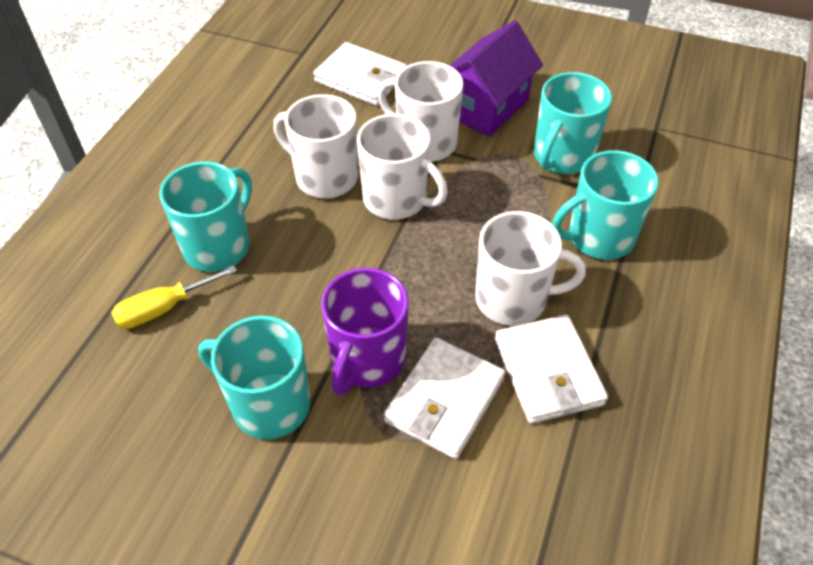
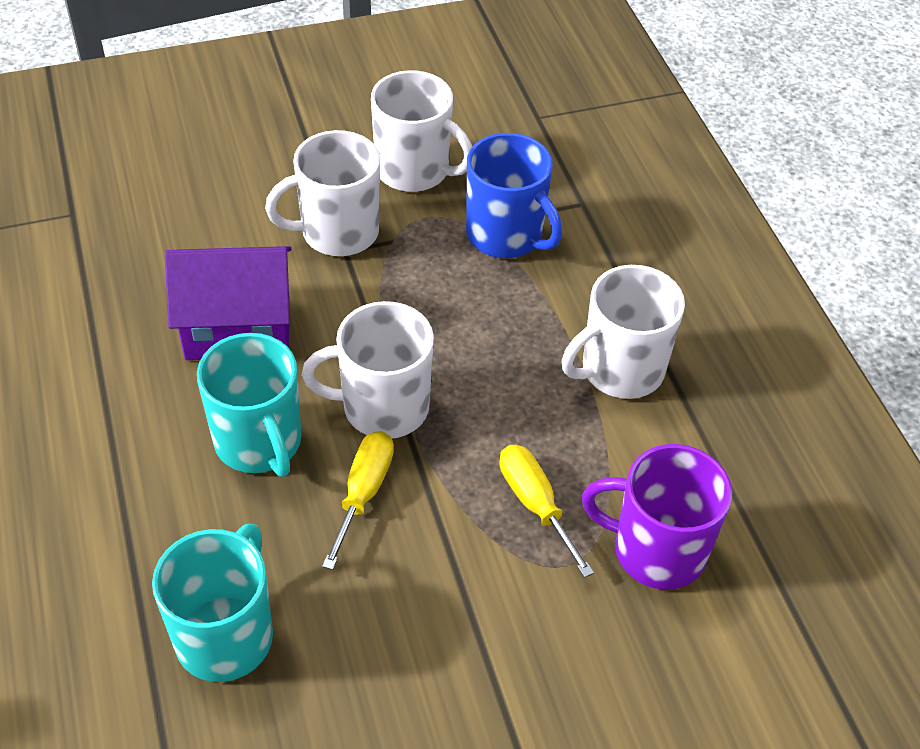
blue mug: none = 0 -> [466,133,562,258] = 1
turquoise mug: [159,162,252,272] [198,316,311,439] [534,72,612,174] [552,150,658,260] = 4 -> [152,524,273,682] [197,333,302,477] = 2
white wallet: [314,42,407,106] [384,338,505,459] [495,315,608,424] = 3 -> none = 0
yellow screwdriver: [111,265,237,329] = 1 -> [322,431,394,570] [499,445,594,578] = 2

